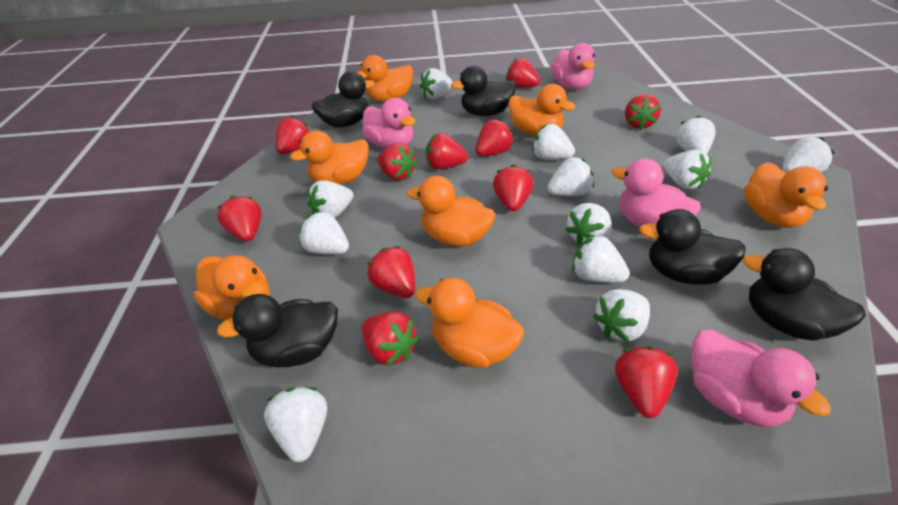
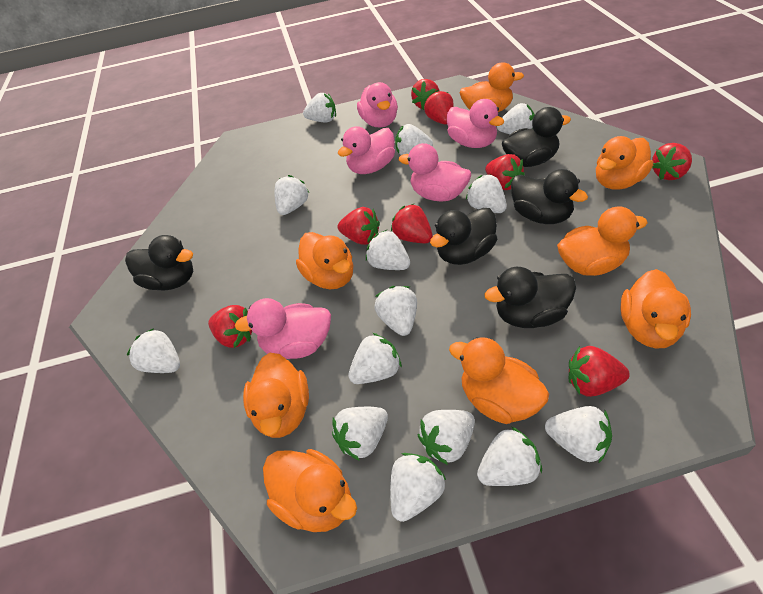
orange duck: [193,255,270,320] [290,130,369,185] [357,55,413,102] [407,176,495,246] [415,278,524,368] [508,84,576,136] [744,162,828,228] = 7 -> [243,353,309,438] [263,449,357,532] [296,232,353,289] [449,337,549,424] [460,62,524,112] [557,206,648,276] [596,136,653,190] [620,269,691,349] = 8
pink duck: [362,98,416,148] [551,43,595,90] [612,158,701,227] [691,329,831,427] = 4 -> [235,298,331,359] [338,126,395,174] [357,82,398,127] [399,143,471,202] [447,99,504,148] = 5
red strawberry: [217,196,261,241] [276,116,310,154] [362,311,419,366] [367,246,416,298] [377,143,417,180] [426,133,468,170] [476,119,514,156] [493,165,533,211] [506,58,540,88] [615,346,678,418] [625,94,661,130] = 11 -> [208,305,252,348] [338,207,380,245] [391,204,433,243] [411,79,439,110] [424,90,454,125] [485,154,525,190] [569,346,630,397] [652,143,692,180] = 8
white strawberry: [264,387,327,462] [299,211,349,254] [307,180,353,218] [420,68,452,99] [532,124,575,160] [548,157,594,196] [566,203,611,246] [572,234,630,283] [593,289,650,342] [664,150,712,189] [676,115,716,154] [782,137,835,173] = 12 -> [127,328,180,373] [275,175,309,215] [303,93,336,123] [332,407,388,461] [348,333,402,384] [366,230,410,270] [374,286,417,336] [390,453,446,522] [395,124,433,155] [418,410,475,465] [466,174,507,213] [477,427,542,486] [497,103,535,134] [545,406,612,464] = 14

